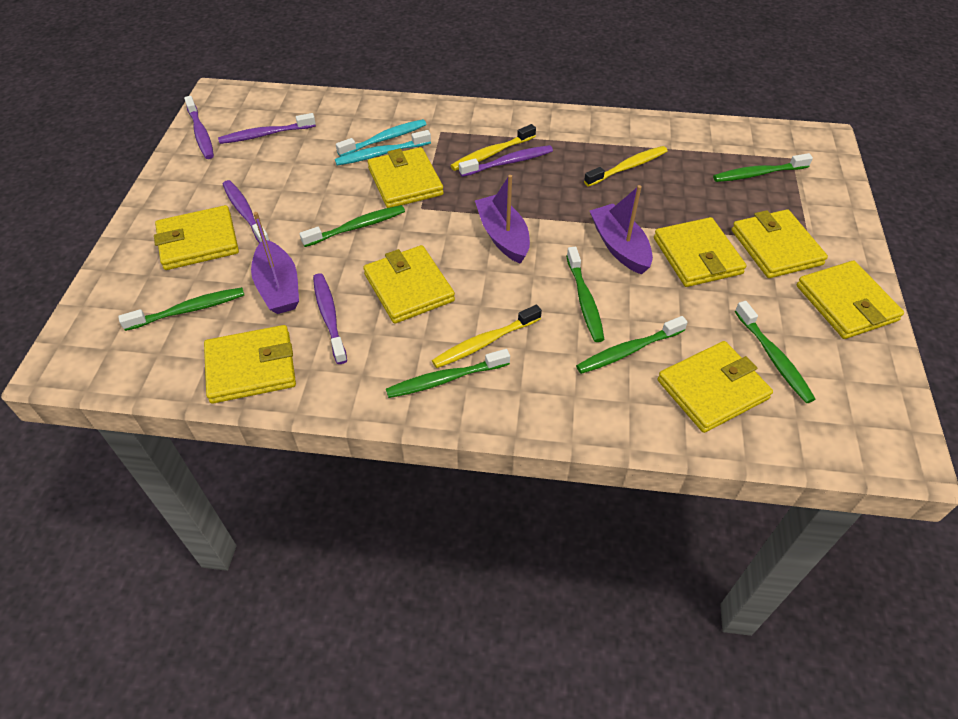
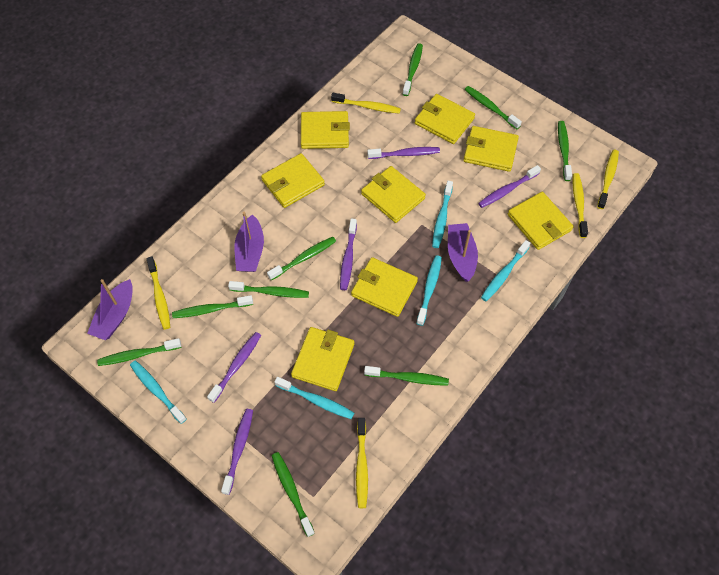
green toothbrush: [118,287,244,331] [299,205,405,247] [386,349,510,398] [566,247,604,342] [576,316,688,374] [713,153,813,182] [735,301,815,403] = 7 -> [97,338,181,366] [172,295,253,318] [228,281,309,298] [267,237,336,280] [271,452,315,537] [364,366,449,386] [403,43,423,96] [465,86,522,129] [558,121,572,181] = 9
turquoise toothbrush: [335,130,431,166] [336,119,426,157] = 2 -> [130,361,187,424] [274,377,354,419] [416,255,442,326] [432,181,453,248] [481,240,531,301] = 5
yellow toothbrush: [432,305,542,368] [450,124,536,171] [584,146,667,187] = 3 -> [147,257,170,330] [331,93,401,114] [356,418,368,508] [573,173,588,238] [597,150,619,209] = 5

